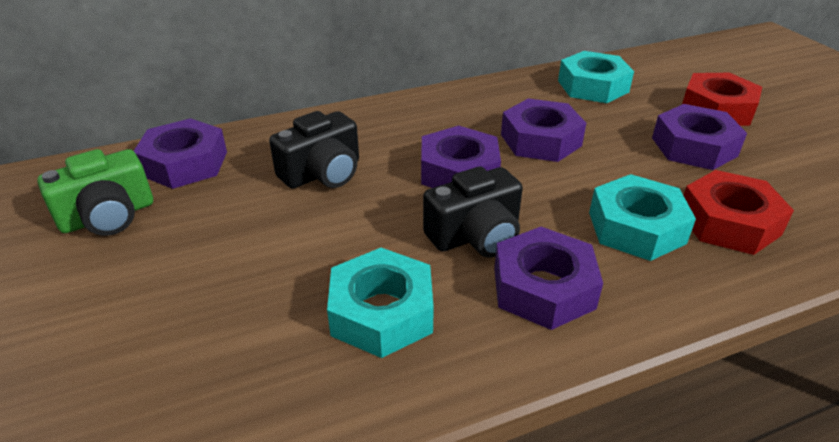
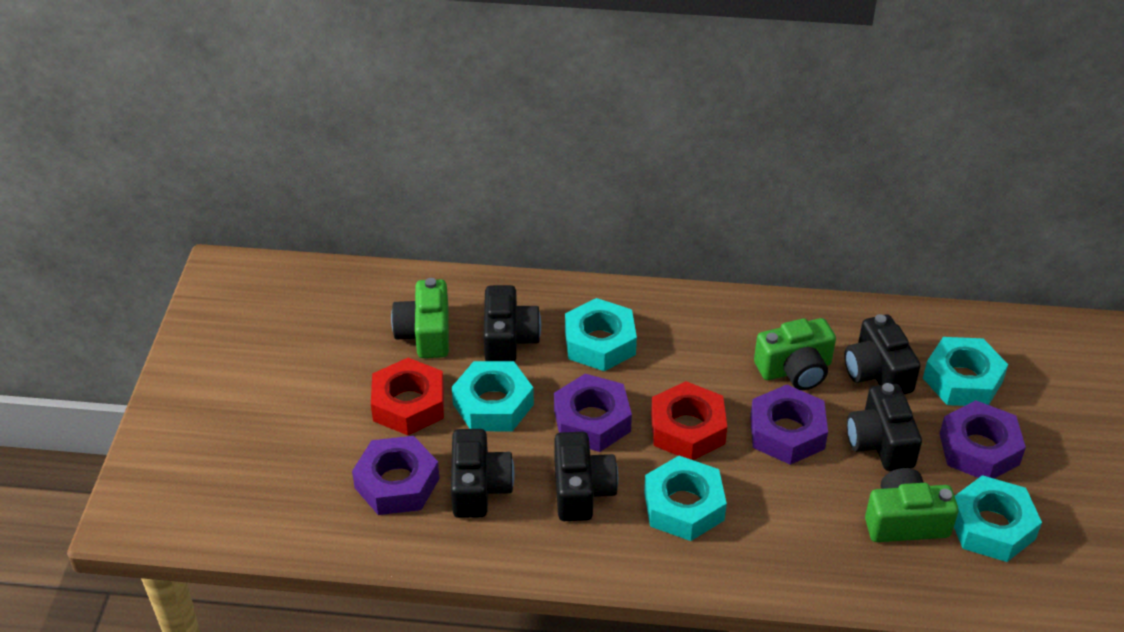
black camera: [269,111,359,189] [423,167,523,257] = 2 -> [451,429,515,518] [483,285,541,362] [554,432,618,521] [844,314,920,394] [847,383,922,471] = 5
green camera: [37,149,153,236] = 1 -> [391,278,449,358] [754,318,836,390] [865,468,959,542] = 3
purple nut: [134,118,227,189] [421,126,501,188] [494,227,603,330] [501,98,586,162] [652,104,747,170] = 5 -> [352,436,440,515] [554,374,632,452] [750,385,828,465] [939,400,1026,478] = 4
turquoise nut: [327,248,434,358] [558,51,634,103] [589,174,696,261] = 3 -> [452,361,534,431] [565,298,637,371] [644,456,727,541] [923,337,1008,406] [954,475,1042,562] = 5

